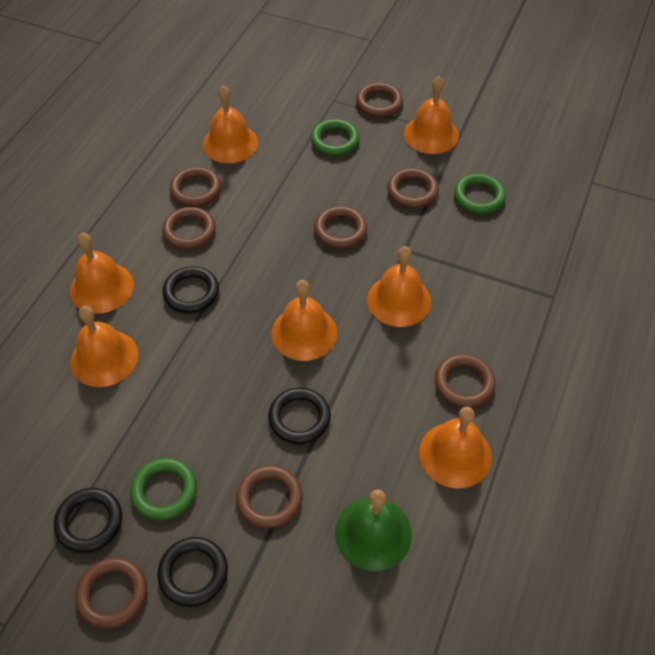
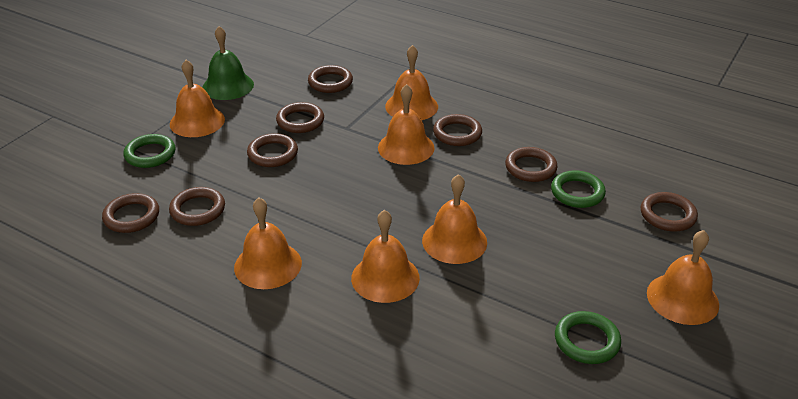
black ring: [54,488,122,553] [157,537,228,607] [162,266,219,313] [268,387,331,444] = 4 -> none = 0

